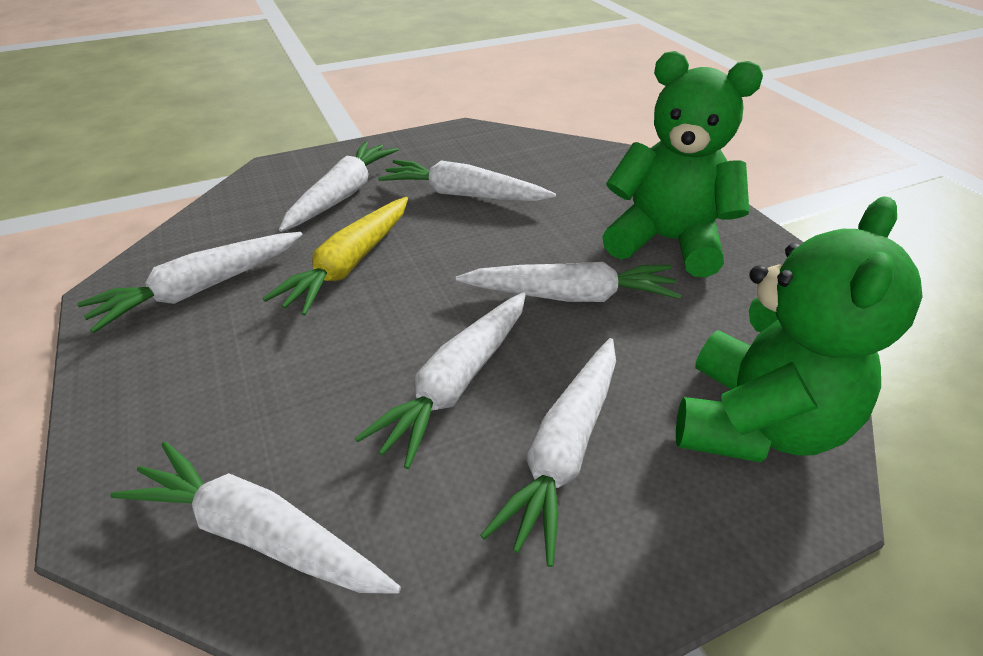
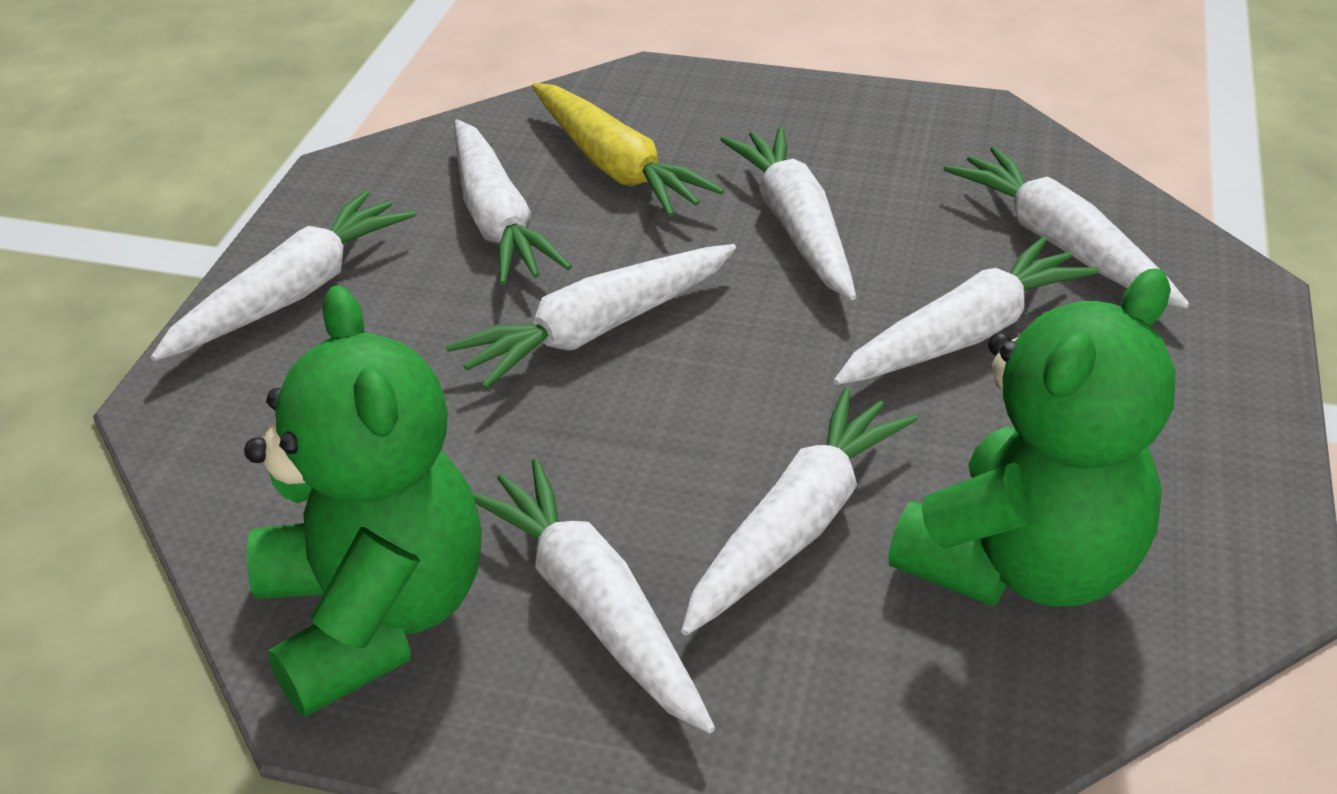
white carrot: [77,232,303,333] [110,442,401,594] [279,141,399,232] [355,292,526,469] [378,160,556,201] [456,262,681,302] [480,338,616,567] = 7 -> [151,190,415,361] [445,244,736,389] [454,119,572,285] [472,458,715,734] [681,387,918,635] [720,127,856,300] [834,236,1099,385] [943,147,1190,309] = 8

